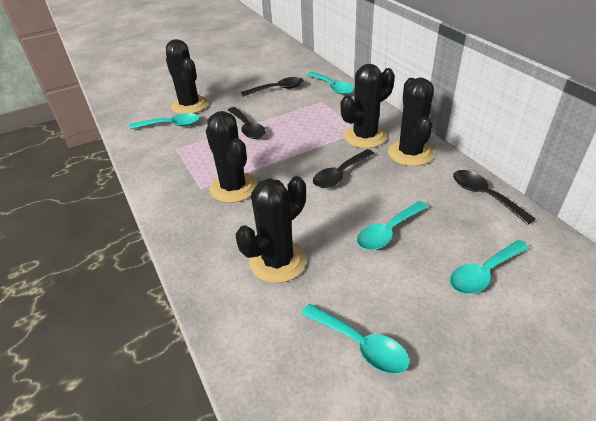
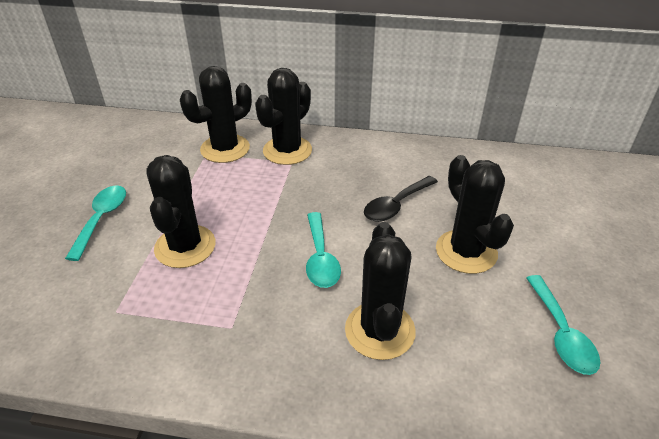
black spoon: [228,107,266,139] [241,77,304,97] [313,149,374,188] [453,170,535,225] = 4 -> [364,176,438,222] = 1
turquoise spoon: [129,113,200,129] [301,304,410,374] [307,72,354,95] [357,201,428,250] [450,240,529,294] = 5 -> [65,186,126,261] [306,212,341,288] [526,275,600,375] = 3

